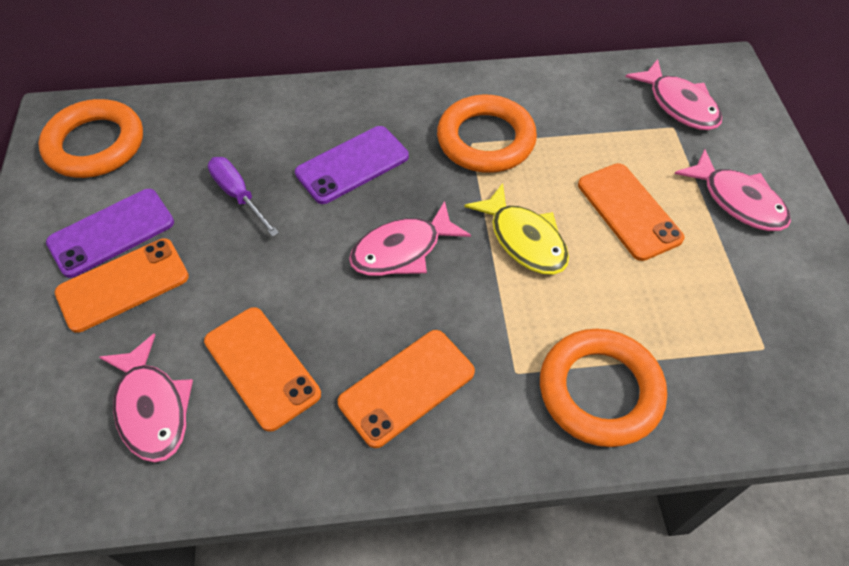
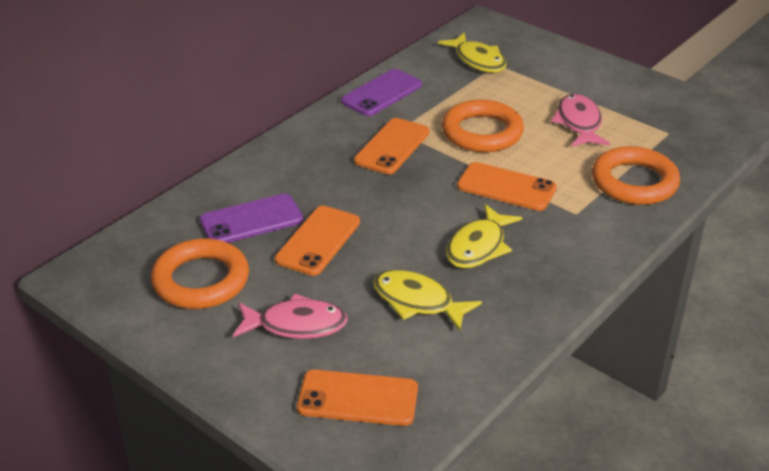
pink fish: [99,333,193,462] [349,201,471,276] [626,59,722,130] [674,149,791,231] = 4 -> [233,294,348,339] [551,94,610,147] = 2
purple screwdriver: [208,157,279,237] = 1 -> none = 0
yellow fish: [464,183,569,275] = 1 -> [373,270,482,331] [438,32,507,73] [446,204,522,268] = 3

